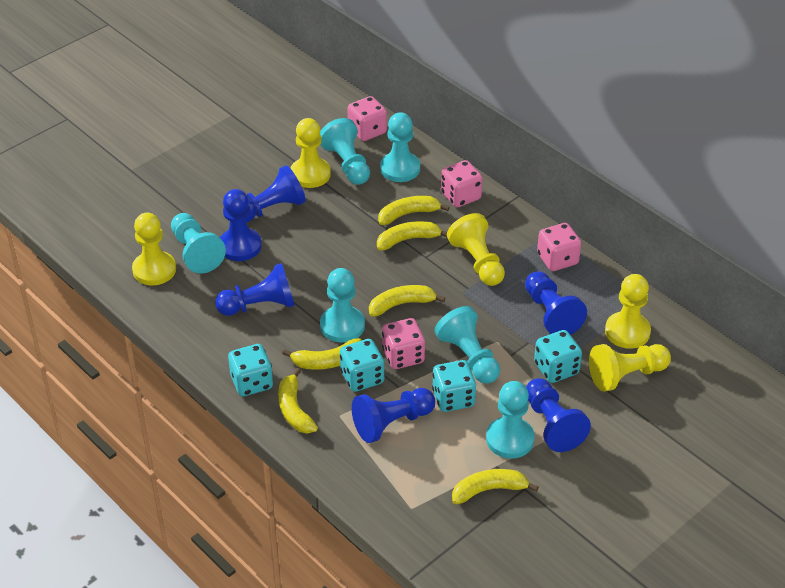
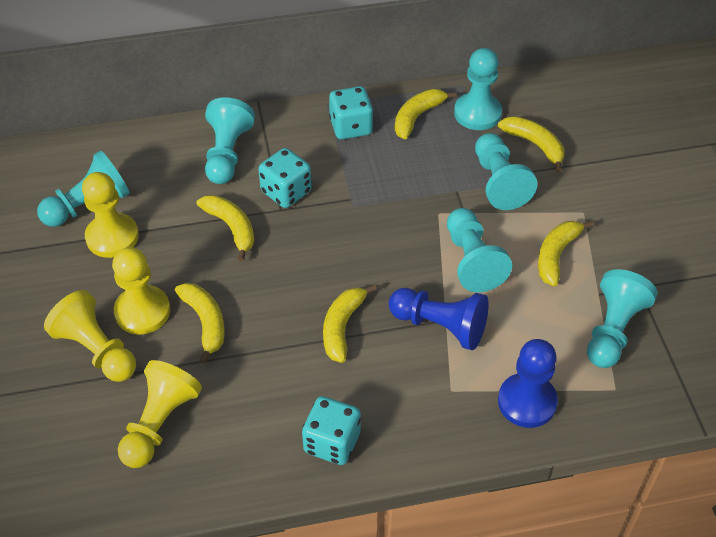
blue pawn: [215,263,295,316] [220,189,262,261] [246,165,306,223] [352,388,435,443] [525,271,587,335] [526,378,591,452] = 6 -> [389,288,489,350] [498,339,558,428] = 2
pink dice: [347,96,387,141] [382,318,425,369] [441,160,483,207] [537,223,581,271] = 4 -> none = 0
turquoise dice: [228,344,273,397] [340,339,384,392] [432,360,476,412] [534,330,582,383] = 4 -> [258,148,312,208] [302,396,361,465] [329,86,373,140] = 3
yellow pawn: [132,213,176,285] [290,118,331,188] [447,213,505,286] [589,344,671,392] [605,274,651,349] = 5 -> [44,290,136,382] [82,172,139,258] [112,247,170,335] [118,360,202,468] = 4

